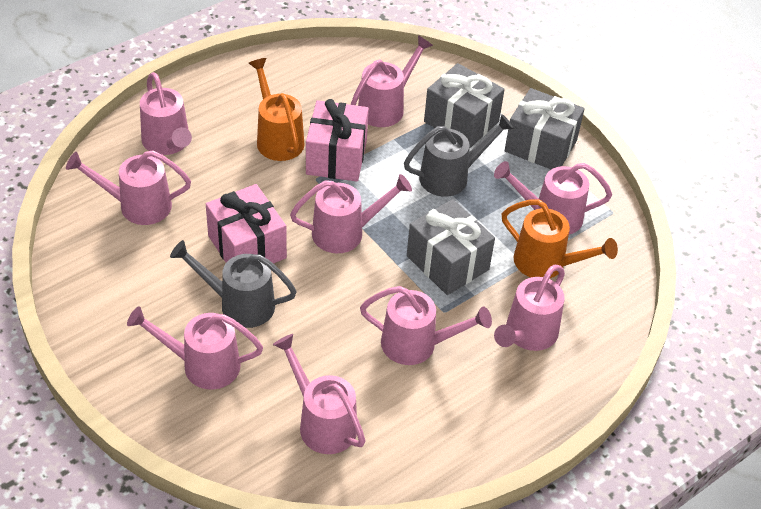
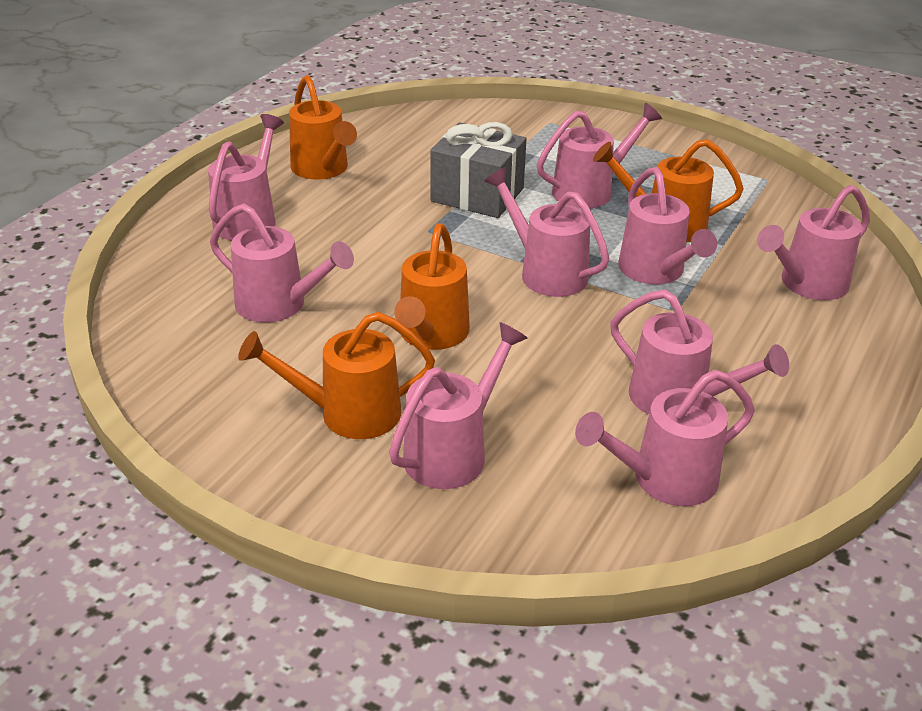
grey gift: [407,199,495,295] [424,63,505,148] [505,88,585,169] = 3 -> [430,122,527,218] = 1
grey watering can: [170,240,297,328] [404,114,514,197] = 2 -> none = 0
orange watering can: [249,58,305,161] [502,199,618,278] = 2 -> [238,312,435,439] [289,75,357,180] [394,223,470,350] [593,139,744,242] = 4
pink gift: [206,184,287,264] [306,99,369,181] = 2 -> none = 0

